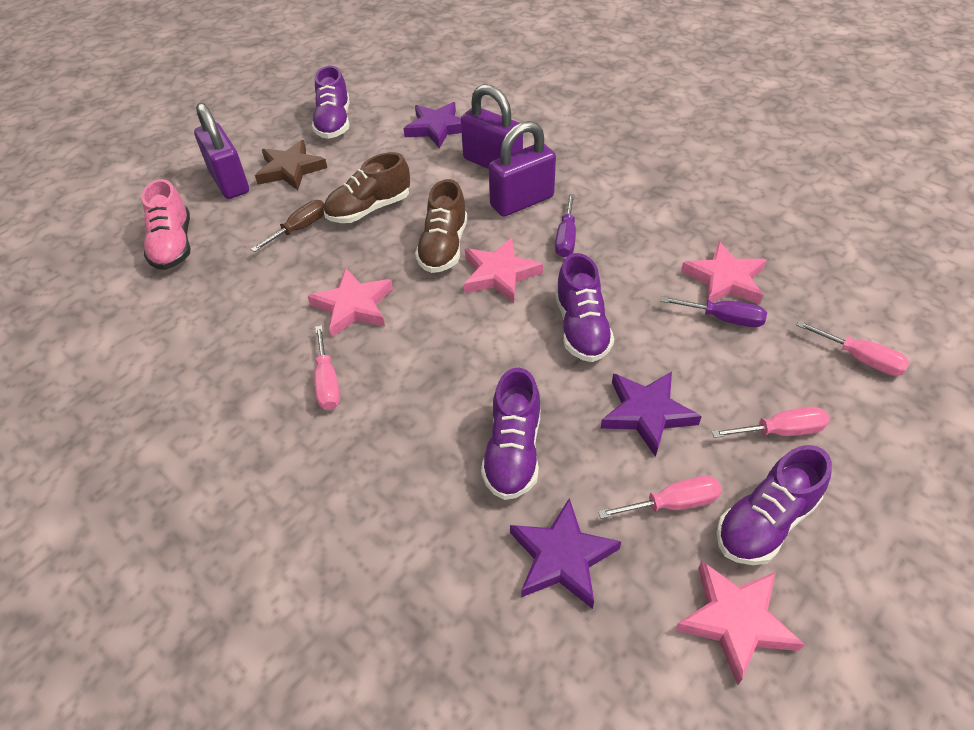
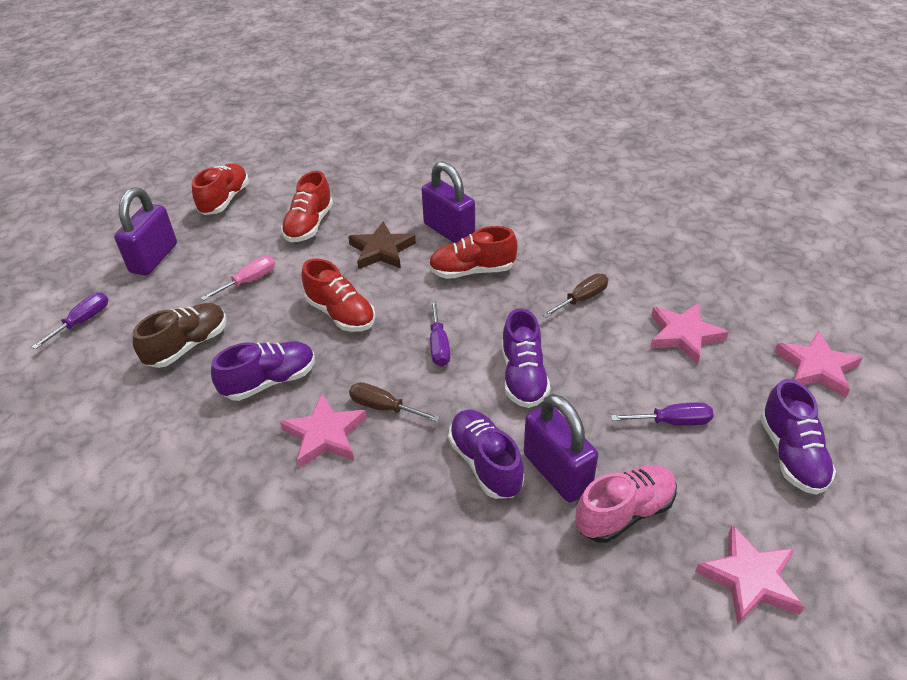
brown screwdriver: [251,200,324,252] = 1 -> [349,382,440,422] [542,273,608,318] = 2
brown shoe: [324,152,410,223] [415,179,467,273] = 2 -> [133,303,227,368] = 1
pink screwdriver: [314,325,340,410] [598,476,722,519] [711,407,830,438] [796,321,910,376] = 4 -> [201,256,275,301] = 1
purple screwdriver: [555,194,576,257] [660,296,767,327] = 2 -> [32,292,108,349] [430,300,450,366] [611,402,714,426] = 3
purple star: [403,102,462,149] [510,498,621,609] [601,372,702,457] = 3 -> none = 0
red shoe: none = 0 -> [192,164,249,215] [281,171,333,242] [301,258,375,332] [428,226,517,279] = 4

